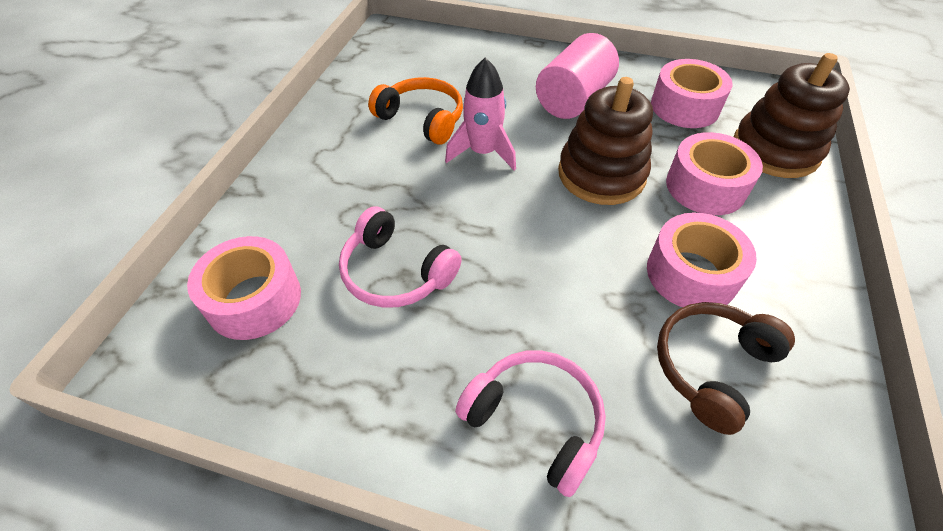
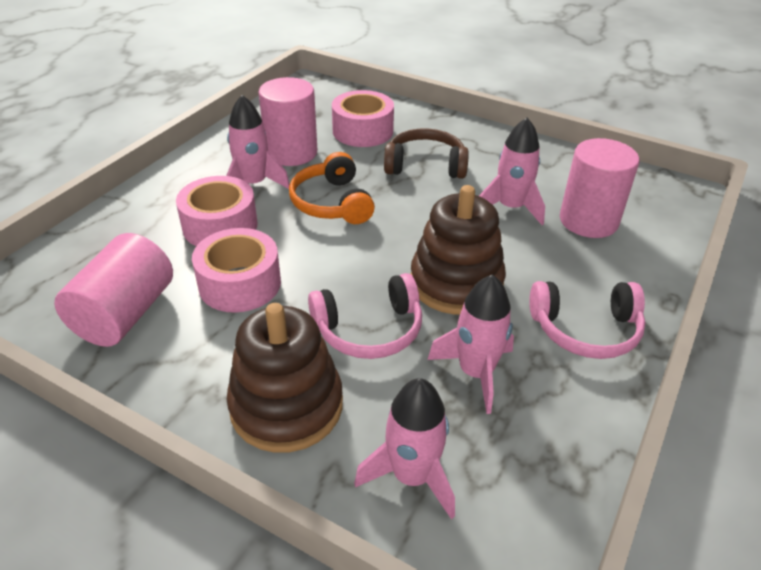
pink cylinder: [536,33,619,119] = 1 -> [54,233,173,347] [258,77,317,166] [560,138,639,238] = 3
pink rocket: [445,57,516,171] = 1 -> [226,95,290,189] [354,378,455,519] [428,274,514,414] [479,118,545,225] = 4
pink tape: [187,236,301,340] [647,213,757,308] [651,59,733,128] [666,132,763,215] = 4 -> [176,176,258,246] [192,228,281,313] [332,90,394,147] = 3

